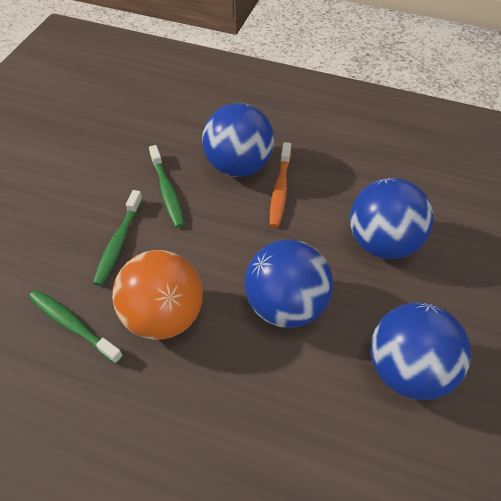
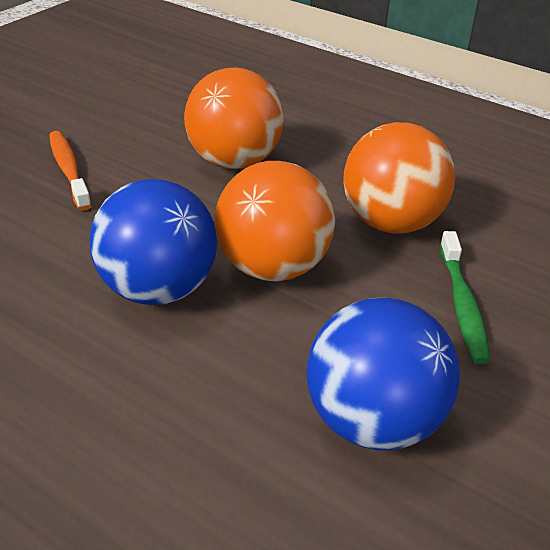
blue ball: [202,103,274,177] [244,239,333,328] [350,178,433,259] [370,302,471,400] = 4 -> [89,179,217,305] [306,298,460,450] = 2
green toothbrush: [29,290,123,364] [93,190,143,286] [149,145,185,228] = 3 -> [440,231,490,364] = 1
orange ball: [112,250,203,340] = 1 -> [184,67,284,169] [215,161,335,282] [343,122,455,233] = 3

